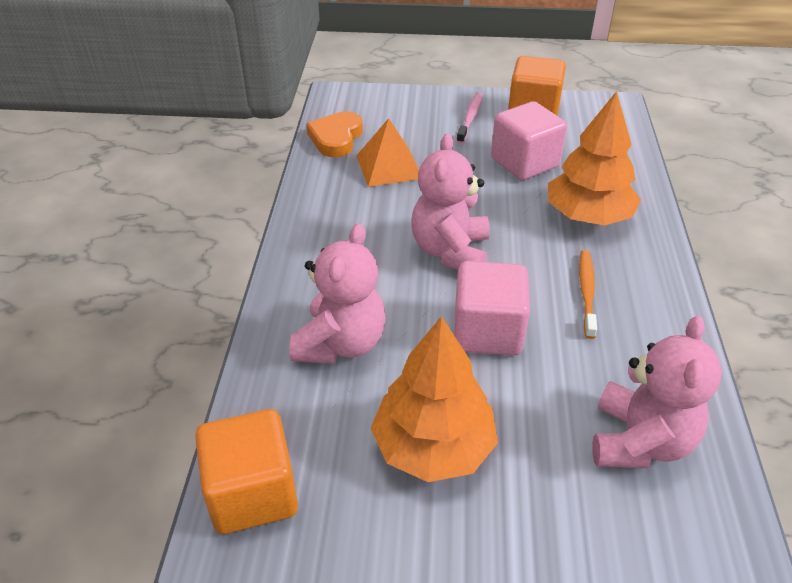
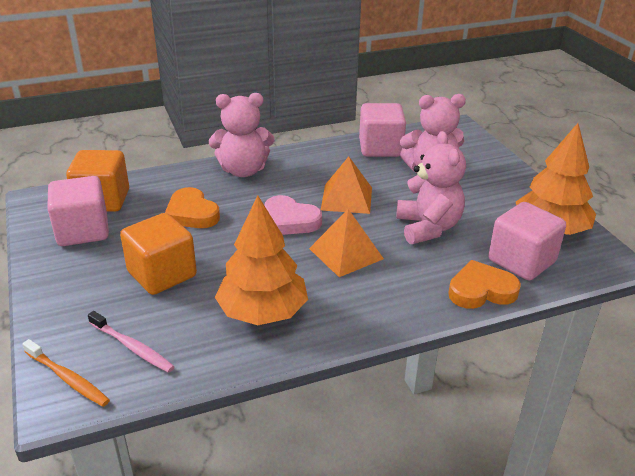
orange heart: [306,111,363,157] = 1 -> [165,187,220,228] [448,260,521,309] = 2
orange pyramid: [356,118,419,187] = 1 -> [309,209,384,277] [321,157,372,214] = 2
pink cube: [454,261,530,356] [491,101,567,180] = 2 -> [47,176,109,246] [359,103,406,157] [488,202,566,281] = 3
pink heart: none = 0 -> [265,195,322,235] = 1

